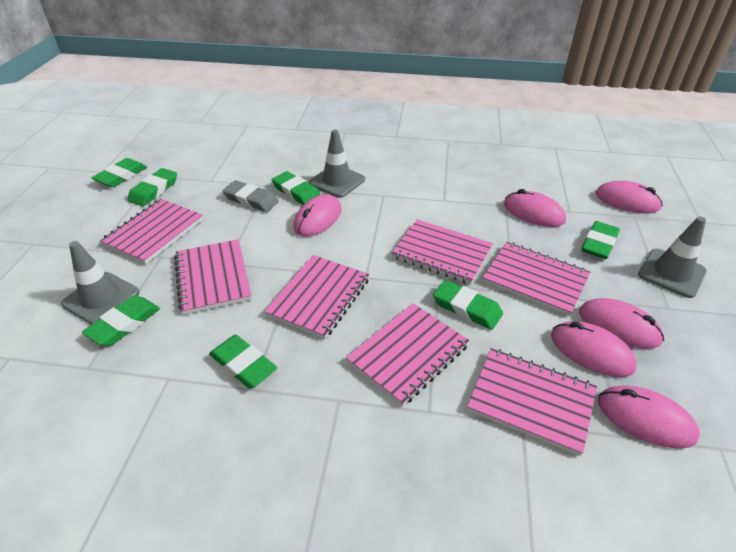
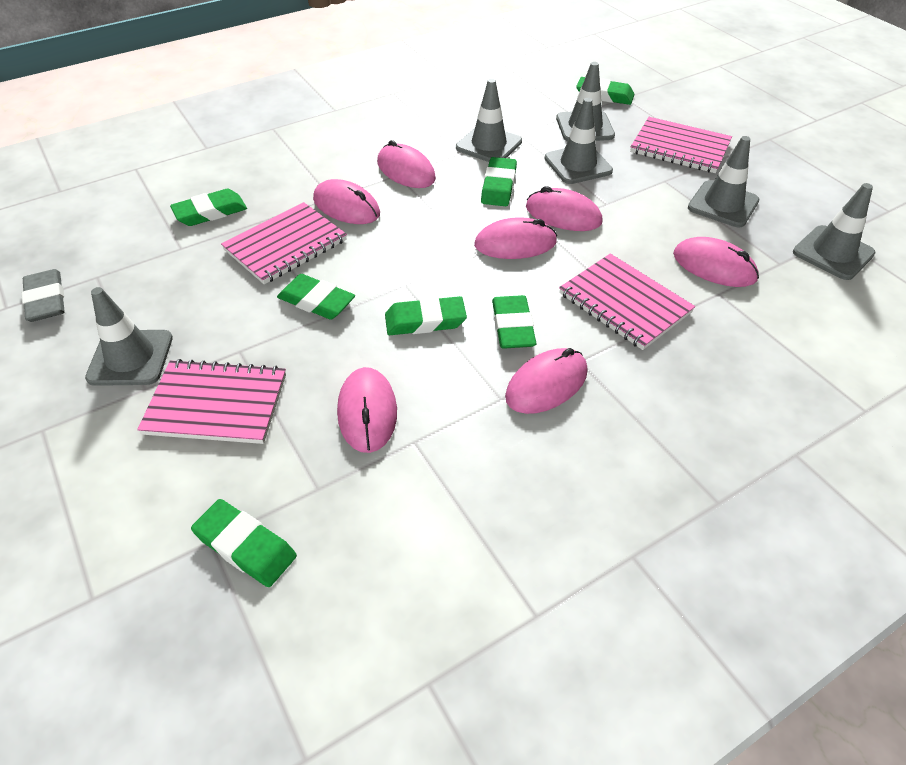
grey traffic cone: [61,241,140,325] [309,129,365,198] [638,217,707,298] = 3 -> [85,287,173,386] [456,79,522,162] [544,98,613,184] [556,62,615,141] [688,136,759,227] [793,183,876,280] = 6
pink mouse: [294,194,342,237] [504,189,566,227] [551,321,637,377] [579,298,664,349] [596,181,663,214] [598,385,700,449] = 6 -> [313,179,380,224] [337,367,397,453] [377,140,436,188] [474,217,557,259] [505,348,587,414] [526,186,603,231] [673,237,759,287] = 7
pink notebook: [100,199,203,264] [174,239,251,315] [264,255,369,339] [346,303,470,406] [391,219,493,285] [467,348,597,456] [483,242,591,316] = 7 -> [137,359,286,444] [221,202,347,284] [559,253,695,350] [630,117,732,173] = 4

